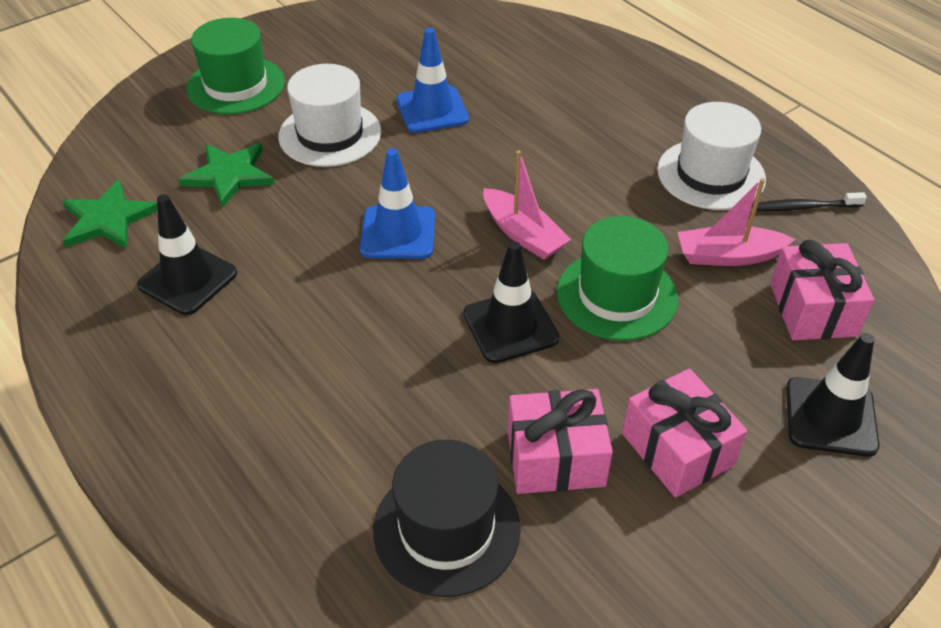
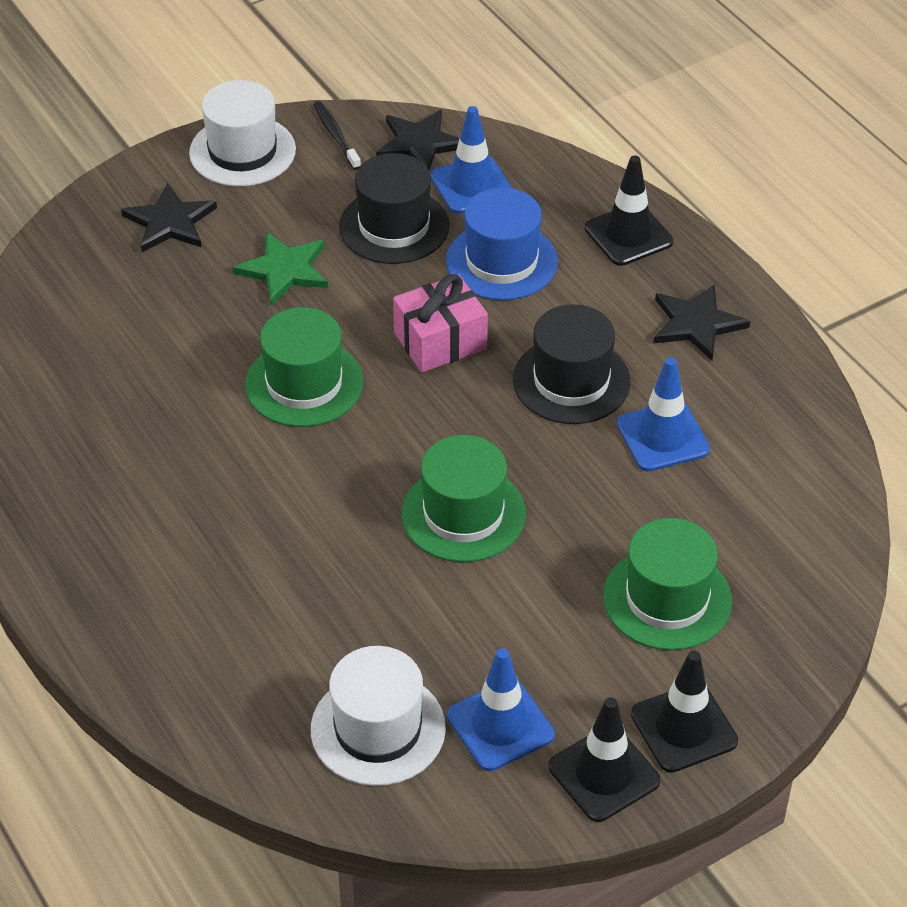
black hat: [373,440,521,597] = 1 -> [339,153,449,264] [513,304,631,424] = 2
black star: none = 0 -> [121,183,217,252] [376,110,460,170] [653,284,750,361] = 3
blue hat: none = 0 -> [446,188,558,300] = 1
blue traffic cone: [360,148,435,259] [396,28,469,133] = 2 -> [431,106,512,214] [447,648,555,771] [617,357,710,472] = 3
green hat: [187,18,285,114] [557,216,678,341] = 2 -> [245,307,363,427] [402,435,526,562] [603,518,732,650] = 3
green star: [63,179,158,249] [179,143,274,208] = 2 -> [233,232,328,305] = 1
pink boat: [483,150,571,260] [678,178,796,266] = 2 -> none = 0
pink gift: [508,389,613,494] [622,369,747,498] [770,240,875,340] = 3 -> [393,274,488,373] = 1

